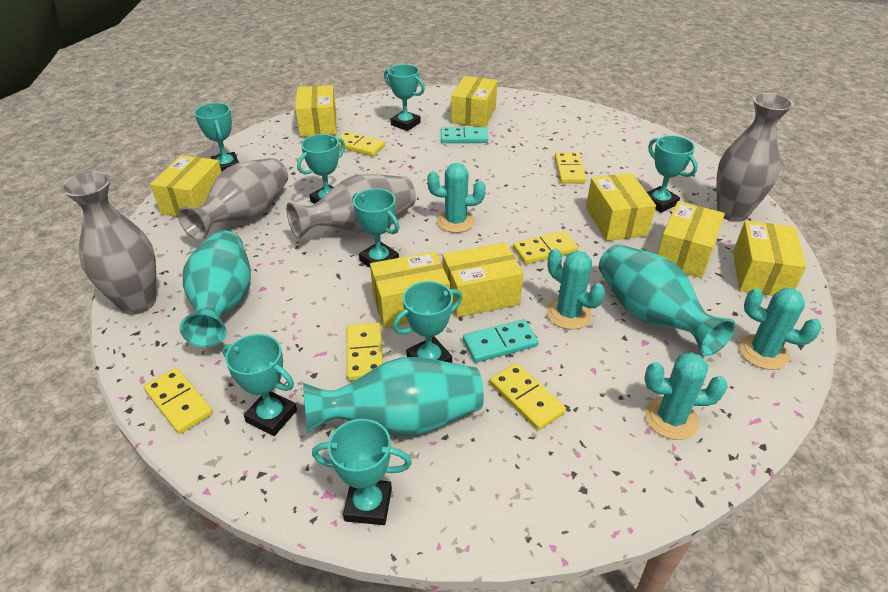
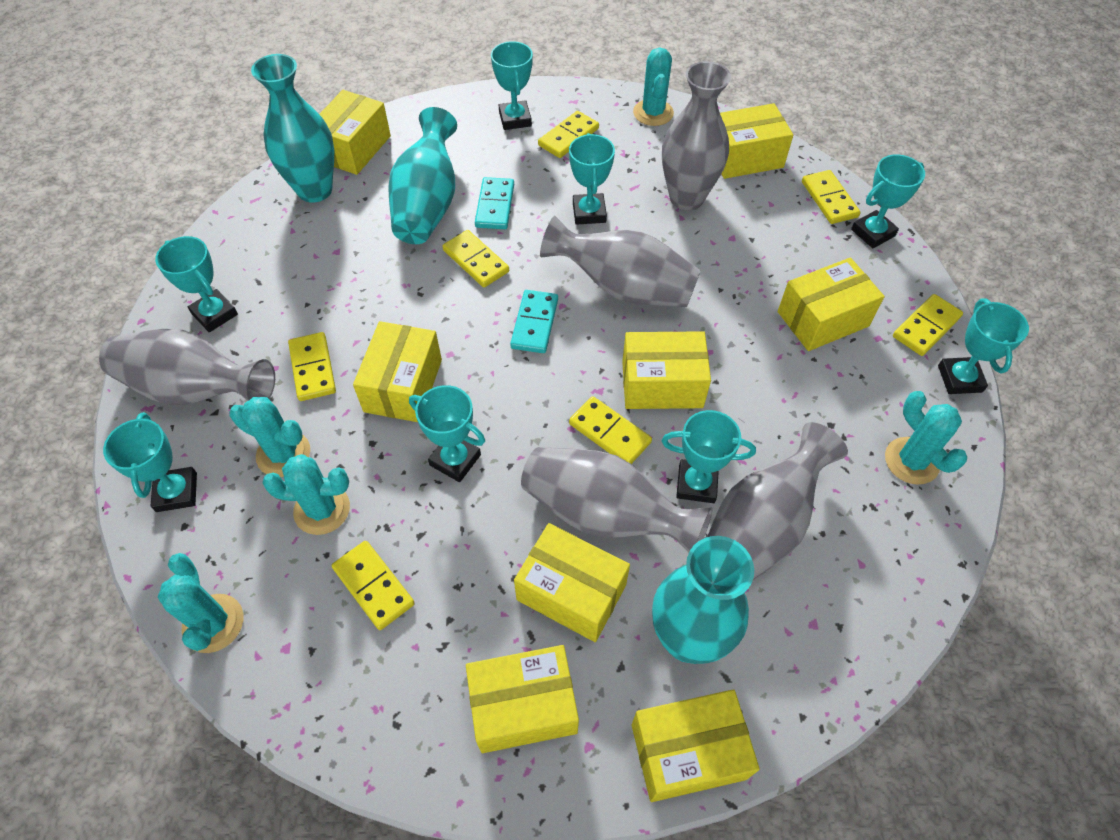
grey vase: [61,171,156,315] [178,158,288,240] [286,174,416,239] [716,93,794,222] = 4 -> [99,329,275,405] [521,447,713,553] [540,216,701,307] [662,61,731,210] [707,422,848,580] = 5
turquoise cactus: [427,163,485,233] [546,249,605,330] [645,352,728,440] [739,288,821,370] = 4 -> [158,553,243,653] [230,397,310,477] [262,454,350,535] [633,47,674,126] [885,391,968,485] = 5
yellow domino: [143,368,213,434] [337,131,385,156] [347,323,383,381] [490,363,566,430] [513,231,578,264] [555,152,587,183] = 6 -> [288,332,336,401] [332,541,415,630] [442,230,509,287] [538,111,599,158] [569,396,652,464] [802,170,861,224] [893,294,963,356] = 7

